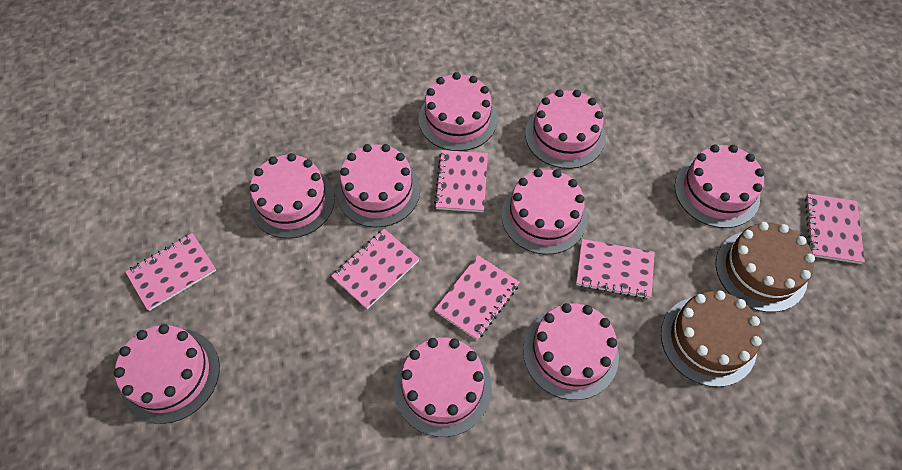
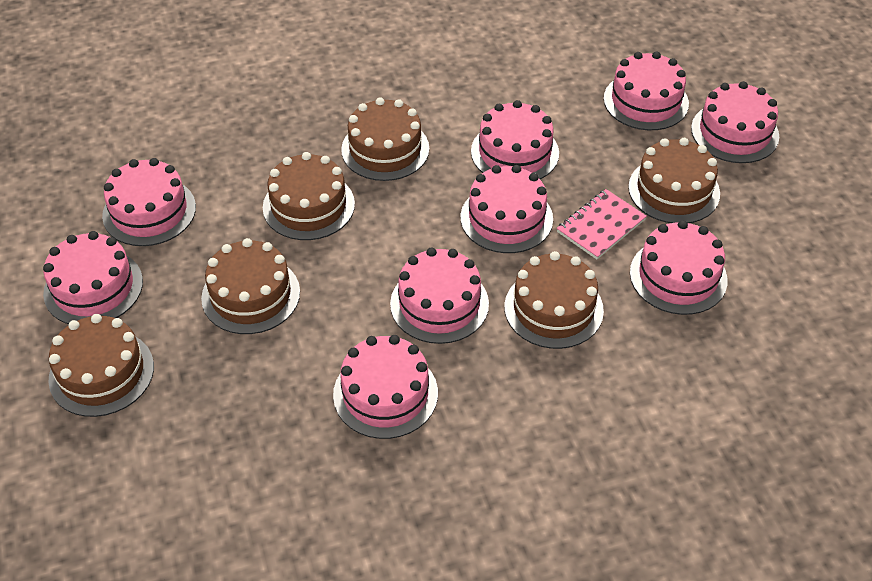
brown cake: [661,291,762,387] [716,222,815,312] = 2 -> [48,314,154,417] [201,238,300,334] [263,152,355,240] [341,97,429,181] [504,251,604,349] [628,138,720,223] = 6
pink notebook: [126,233,216,311] [332,229,419,309] [434,150,488,212] [434,255,520,340] [576,239,655,299] [805,194,865,264] = 6 -> [557,189,647,260] = 1

